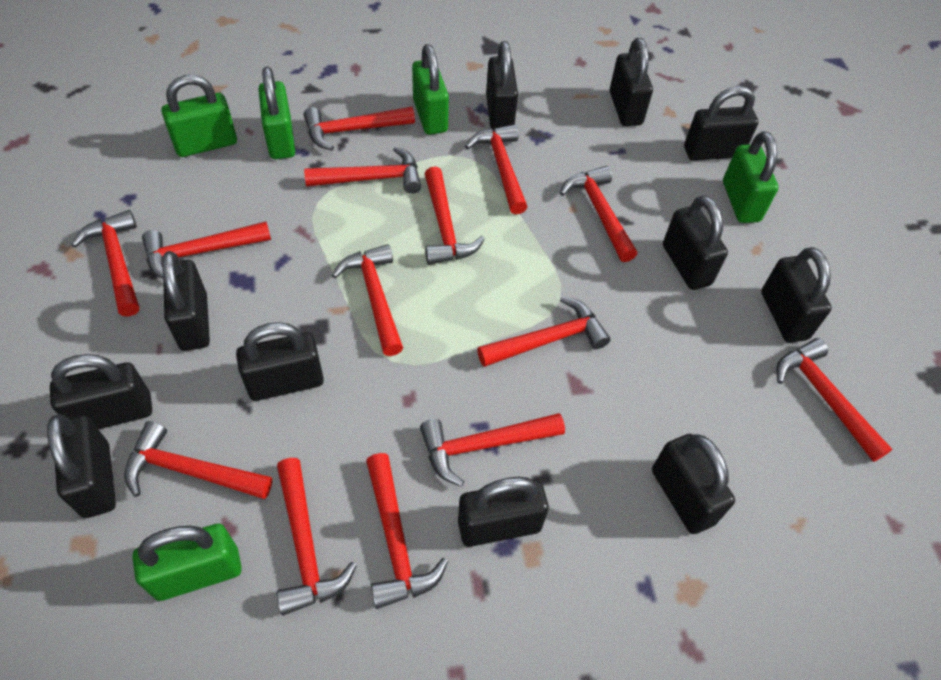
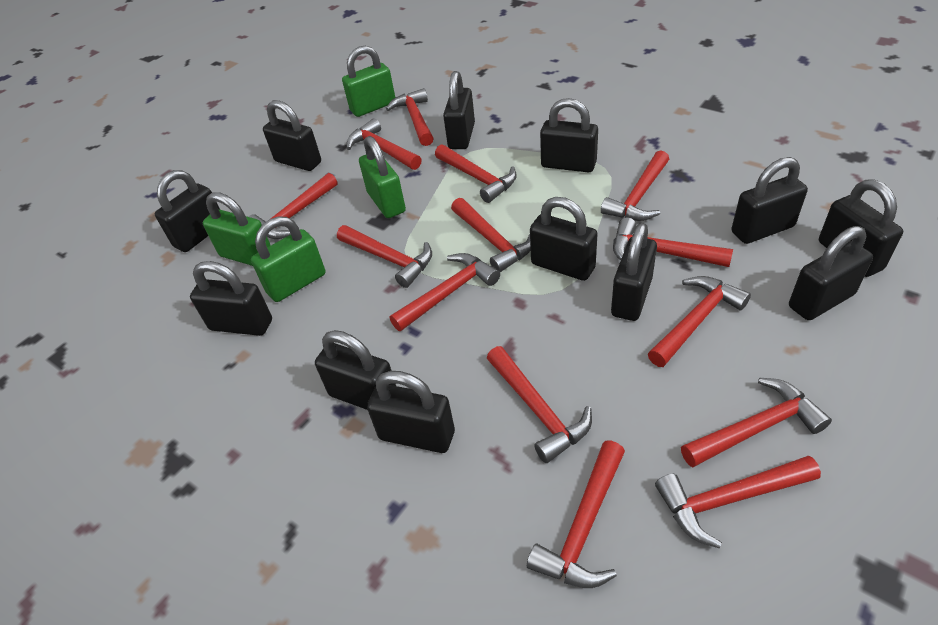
black padlock: [47,414,116,518] [50,354,152,429] [162,251,210,351] [236,322,324,401] [458,477,549,547] [486,41,518,130] [610,38,653,126] [652,434,735,534] [663,196,728,290] [684,86,759,161] [761,247,832,343] = 11 -> [155,170,220,252] [190,261,272,336] [263,100,321,171] [315,330,396,410] [367,371,455,453] [443,71,475,149] [530,197,598,281] [540,98,598,172] [611,223,657,321] [731,157,808,244] [789,226,873,320] [819,179,903,277] = 12
green padlock: [133,524,242,601] [162,75,237,157] [258,67,295,159] [412,44,449,135] [723,131,778,223] = 5 -> [203,192,271,266] [251,216,325,302] [342,46,395,117] [359,136,406,218] = 4

